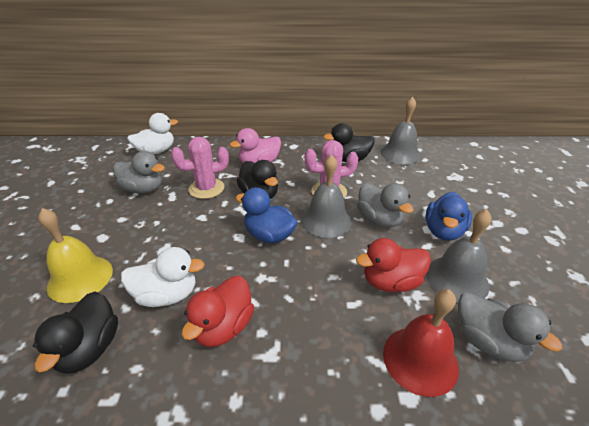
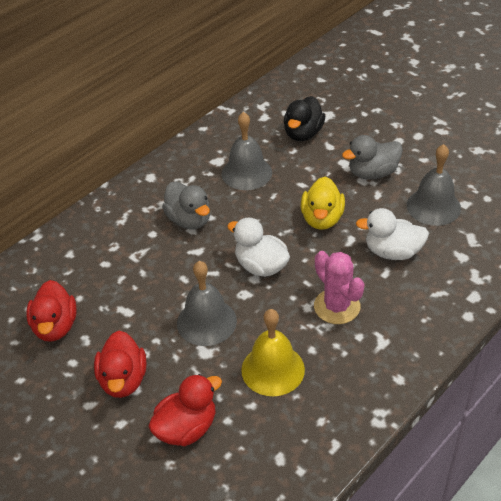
black duck: [33,292,118,374] [237,160,278,199] [323,123,375,162] = 3 -> [284,96,325,141] = 1
blue duck: [236,187,298,244] [425,192,472,241] = 2 -> none = 0
grey duck: [113,151,165,193] [357,183,414,227] [458,292,562,362] = 3 -> [162,182,210,229] [342,135,403,180] = 2
pink cactus: [171,137,229,199] [304,140,358,198] = 2 -> [314,251,365,324] = 1
pink duck: [230,128,281,163] = 1 -> none = 0
red bell: [383,289,459,397] = 1 -> none = 0
red duck: [182,276,254,347] [356,238,431,292] = 2 -> [26,280,77,342] [94,331,146,398] [148,374,222,446] = 3
yellow duck: none = 0 -> [301,177,345,230] = 1

